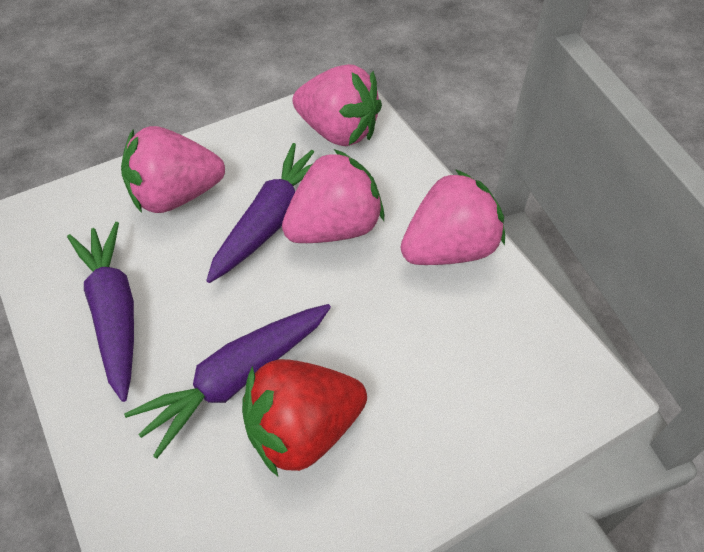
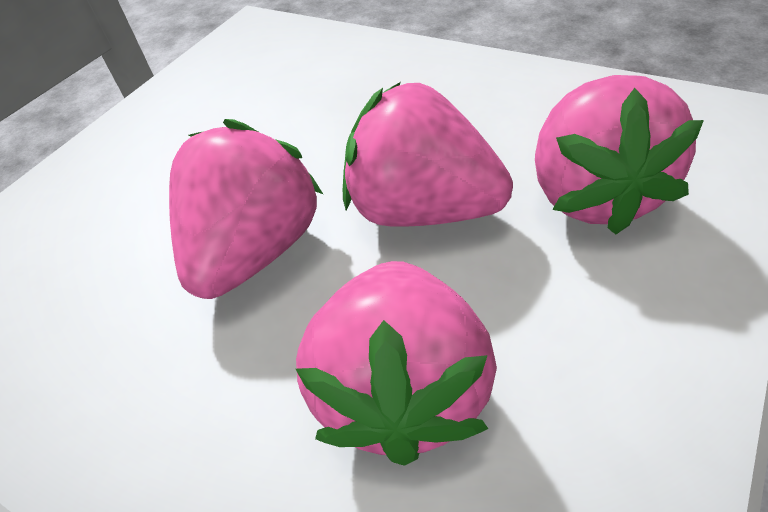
purple carrot: [67,222,134,402] [124,304,331,459] [206,143,314,283] = 3 -> none = 0
red strawberry: [242,359,367,476] = 1 -> none = 0

